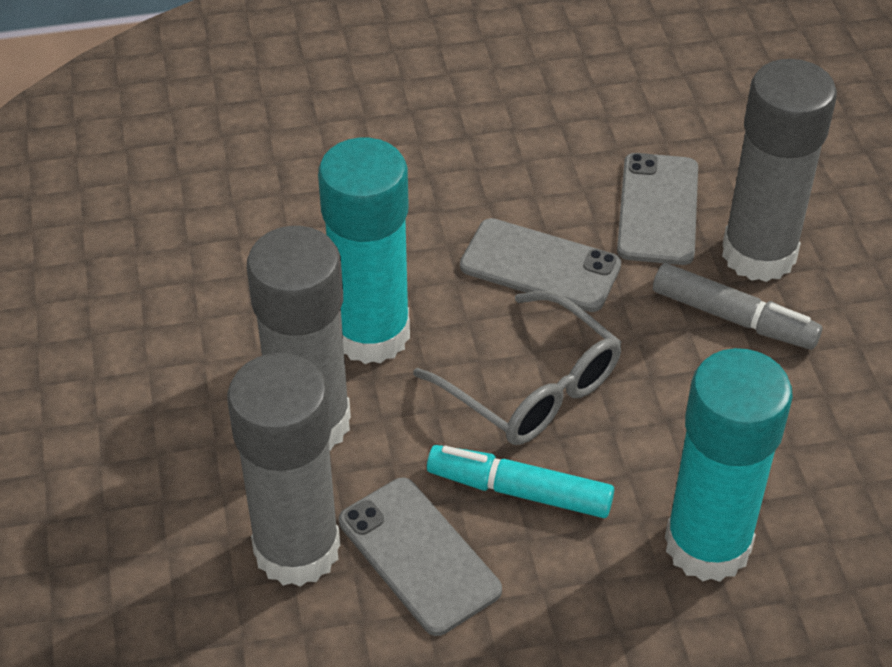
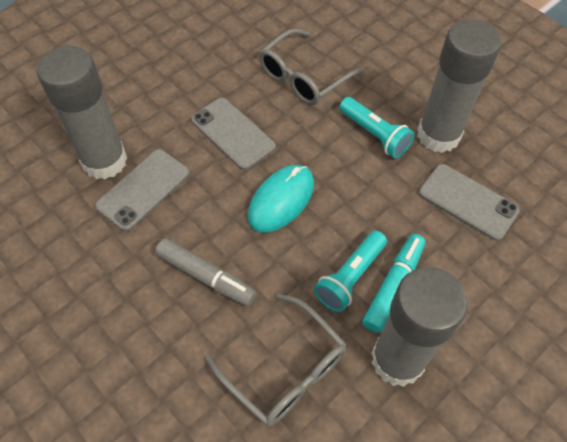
grey glasses: [413,291,622,445] = 1 -> [205,294,347,426] [259,29,364,105] = 2
turquoise flashlight: none = 0 -> [314,231,387,312] [339,97,414,158] = 2
turquoise glue stick: [318,138,410,364] [665,348,793,582] = 2 -> none = 0
turquoise mouse: none = 0 -> [248,165,314,233] = 1

